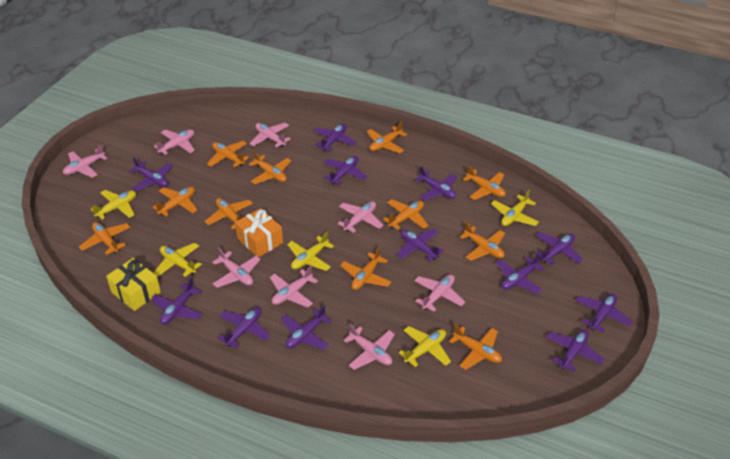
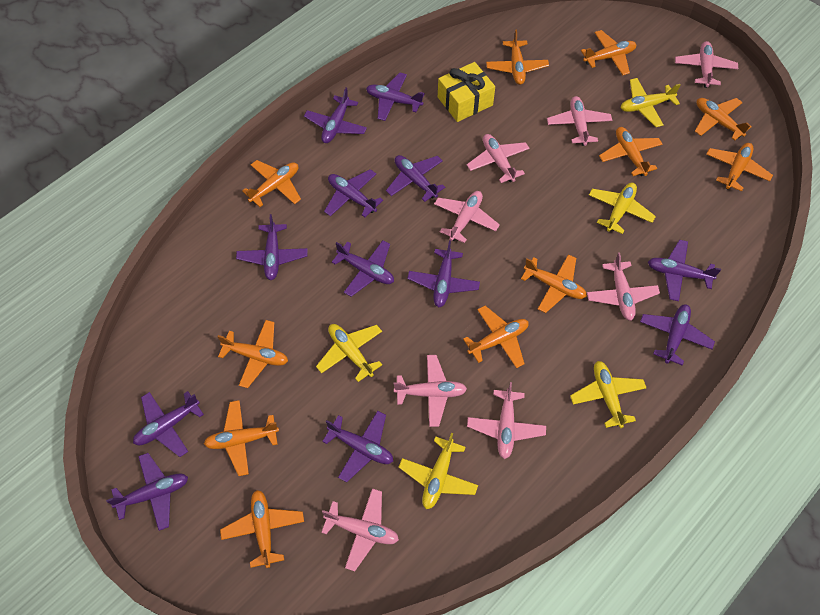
orange gift: [235,208,283,257] = 1 -> none = 0

